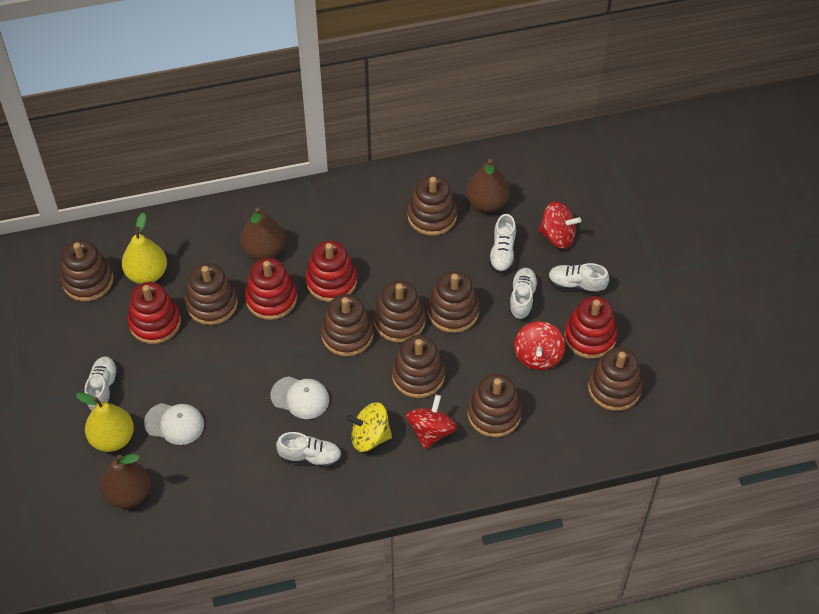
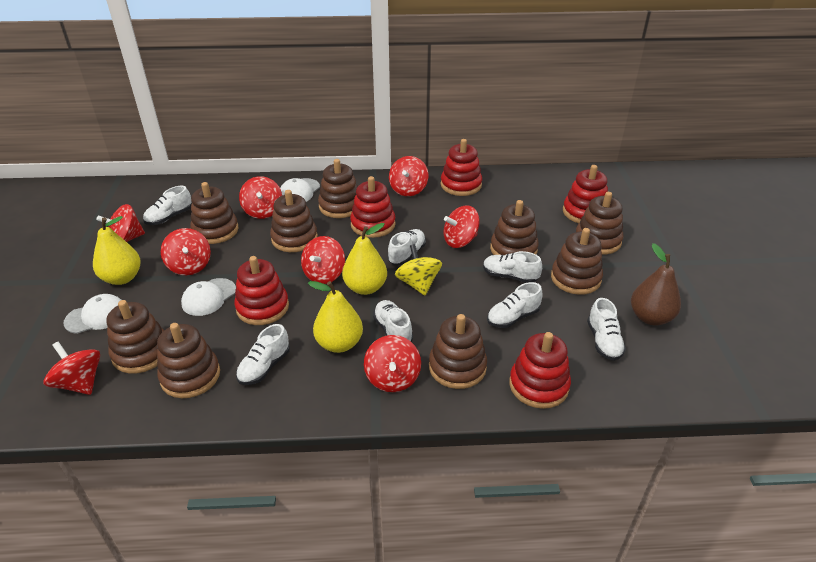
brown pear: [100,454,150,508] [240,207,285,260] [466,159,509,212] = 3 -> [631,243,681,325] = 1
red spinning top: [406,395,457,449] [514,322,565,370] [538,201,581,249] = 3 -> [43,341,100,395] [96,204,145,242] [161,228,211,275] [239,176,282,219] [301,236,345,284] [364,335,421,392] [389,156,429,196] [443,206,480,248] = 8
red stacking toy: [127,282,181,344] [245,258,297,320] [306,241,357,302] [564,296,617,359] = 4 -> [234,256,289,325] [350,176,396,238] [441,139,482,196] [509,332,571,409] [563,165,608,223] = 5
white cap: [144,403,204,445] [271,376,329,419] = 2 -> [63,294,121,334] [181,278,236,316] [280,178,320,202] = 3
white shoe: [84,356,118,411] [276,432,342,468] [489,214,516,273] [509,268,538,320] [548,263,609,294] = 5 -> [143,186,192,225] [236,324,290,385] [373,300,413,342] [388,229,426,265] [483,251,542,283] [487,282,543,328] [587,298,626,361] = 7
yellow pear: [76,392,134,452] [122,212,167,284] = 2 -> [93,216,141,285] [308,281,363,353] [342,223,387,295] = 3

